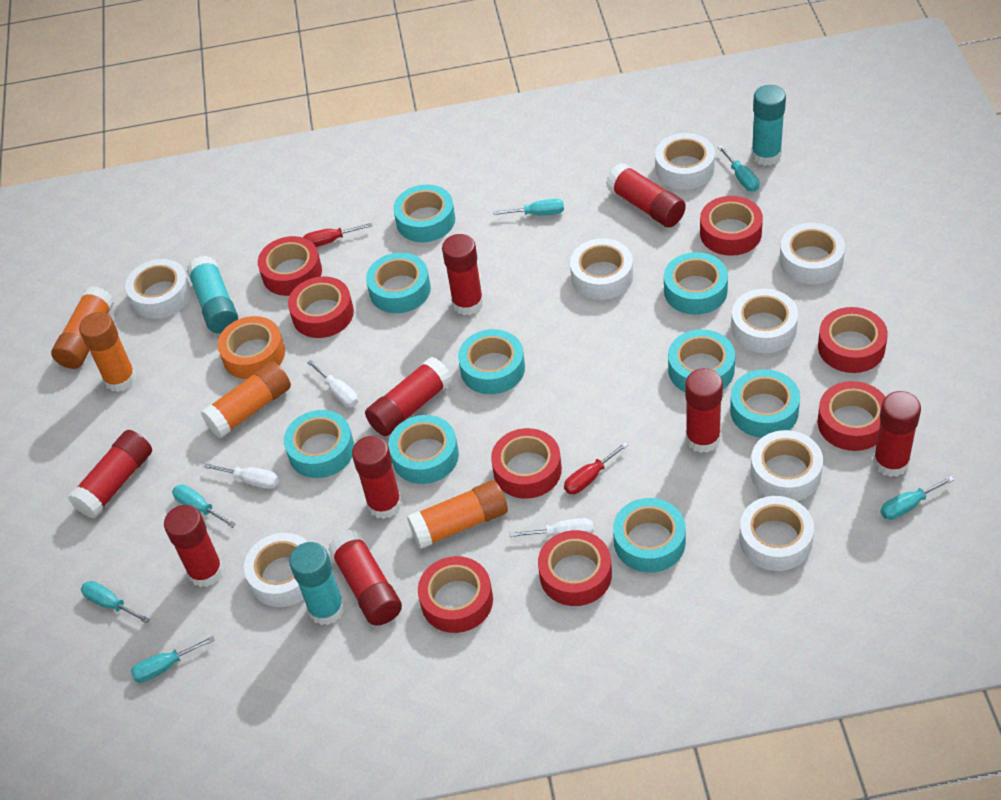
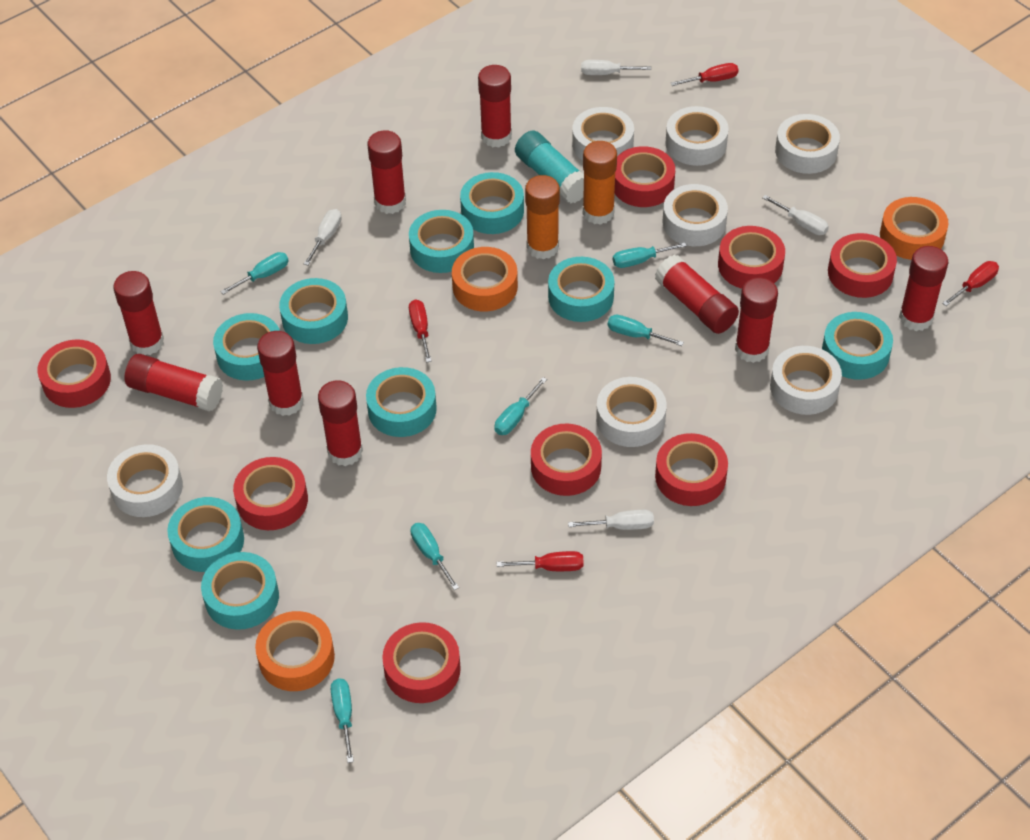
orange glue stick: [51,286,114,369] [79,312,136,392] [201,361,291,438] [407,480,508,549] = 4 -> [525,175,560,259] [583,141,617,225] = 2
orange tape: [217,316,285,379] = 1 -> [255,611,335,691] [452,247,518,311] [880,197,948,260] = 3
red screwdriver: [303,223,372,247] [564,442,628,494] = 2 -> [409,299,432,362] [497,551,584,571] [671,63,739,86] [942,261,999,306] = 4
turquoise glue stick: [187,256,238,334] [289,542,345,625] [751,85,786,166] = 3 -> [515,131,584,204] = 1
white screwdriver: [204,463,279,489] [307,360,358,407] [510,518,594,537] = 3 -> [304,209,342,266] [568,510,654,530] [581,60,651,75] [762,195,829,235] = 4
white tape: [125,259,191,319] [244,533,308,607] [570,238,633,300] [655,133,715,190] [731,289,798,353] [739,496,814,571] [750,430,823,501] [780,223,845,284] = 8 -> [107,444,183,517] [572,107,634,160] [596,377,667,447] [663,184,728,246] [666,106,729,166] [770,346,842,415] [775,114,840,174] = 7

